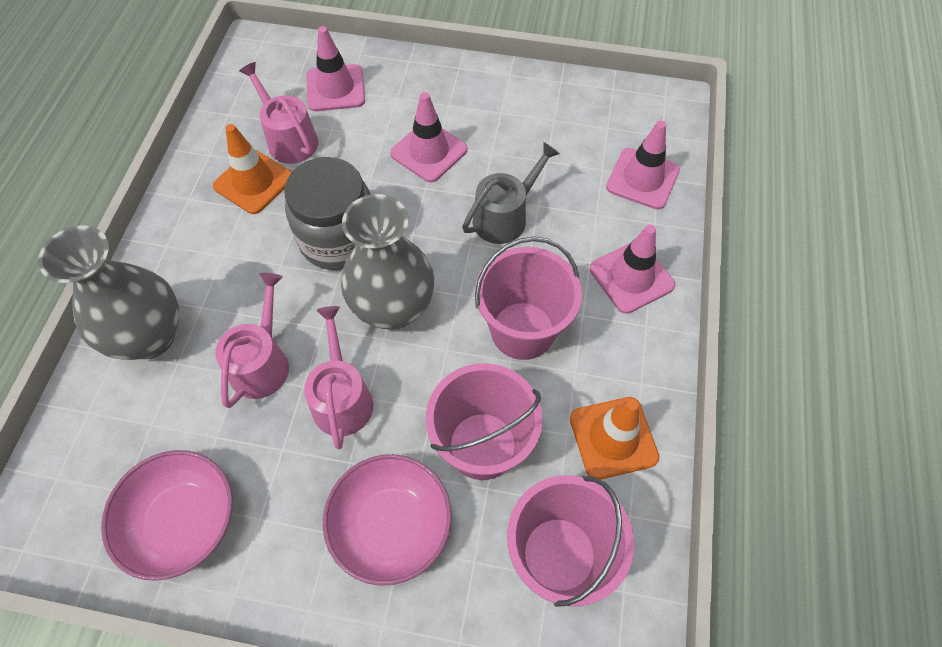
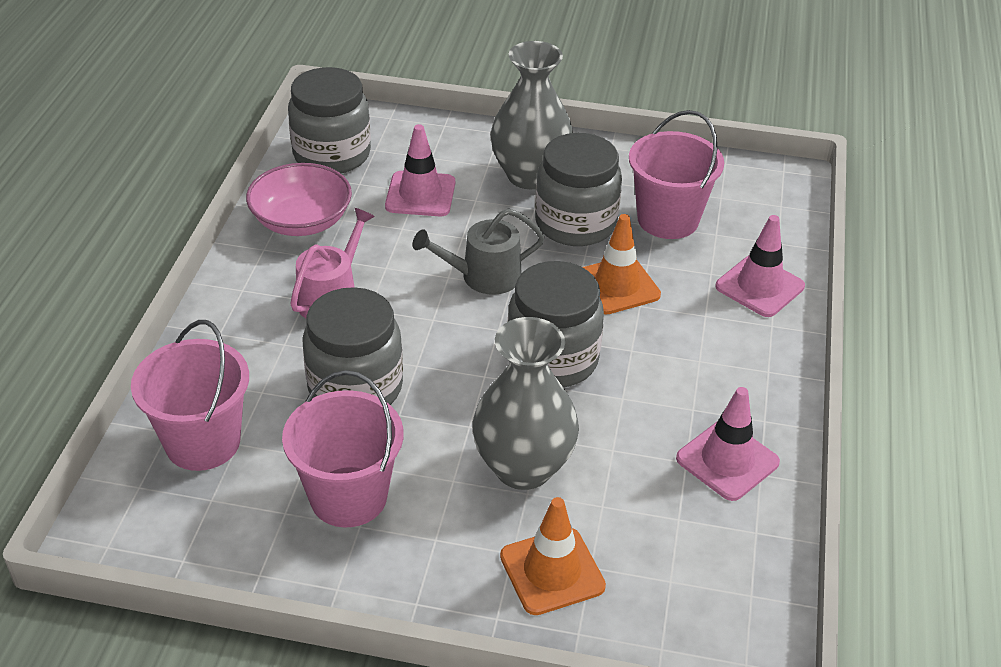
grey jar: [284,157,371,270] = 1 -> [288,67,371,173] [302,287,403,405] [507,261,604,387] [535,133,622,246] = 4
pink bowl: [101,450,233,581] [323,454,452,586] = 2 -> [246,163,352,236] = 1
pink traffic cone: [306,26,365,111] [390,92,468,183] [590,225,675,314] [606,121,680,210] = 4 -> [385,124,455,216] [676,387,780,501] [715,215,805,317] = 3
pink watering can: [215,273,289,408] [239,62,318,164] [304,306,373,450] = 3 -> [290,208,375,318] = 1

